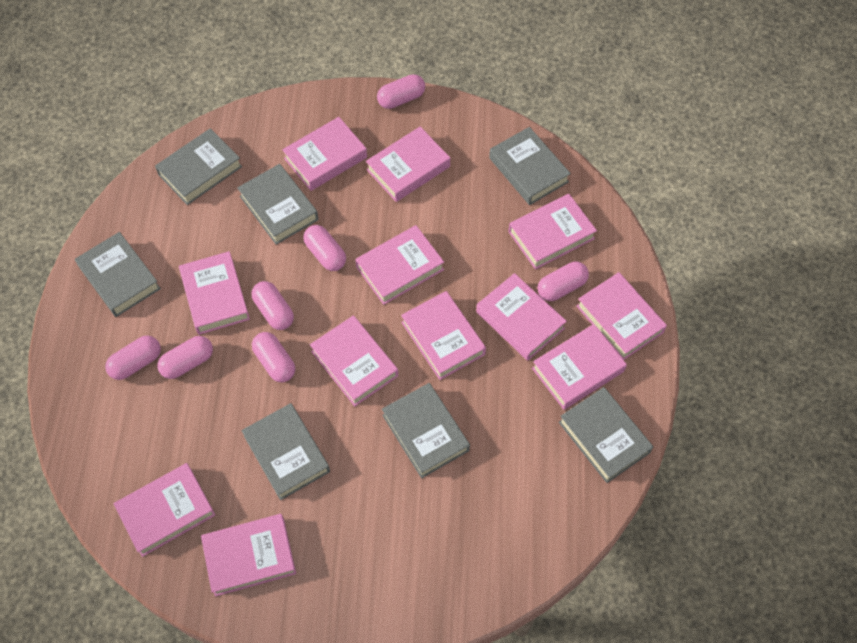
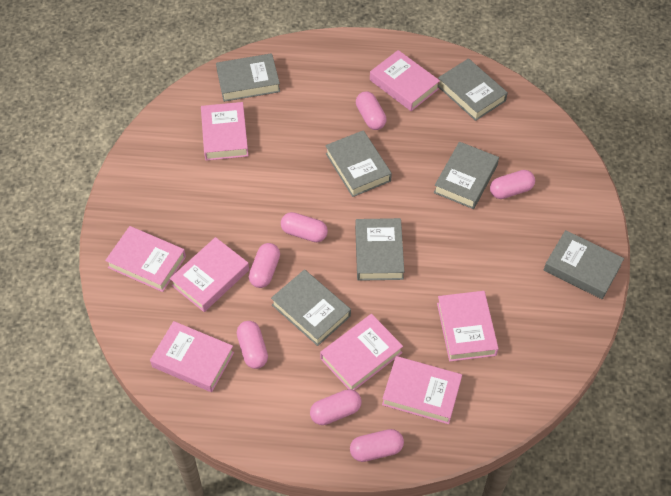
pink book: [114,463,215,557] [179,251,250,335] [201,514,296,596] [282,117,367,191] [310,315,398,406] [355,225,444,305] [366,127,450,202] [401,291,486,380] [476,273,567,361] [508,194,597,269] [532,324,627,410] [576,272,667,360] = 12 -> [105,226,186,292] [150,321,234,392] [170,237,249,312] [201,102,248,161] [320,314,403,390] [370,50,440,111] [382,356,462,424] [437,291,499,362] = 8

